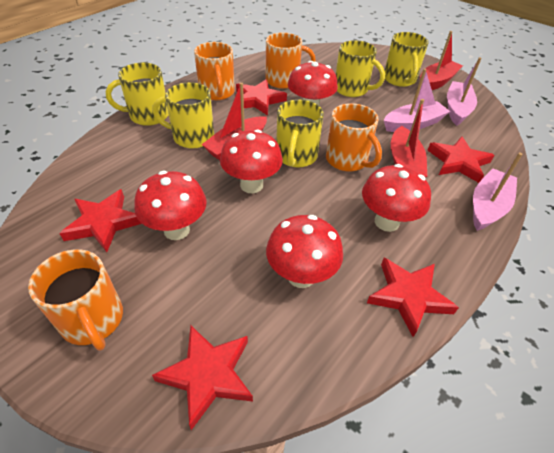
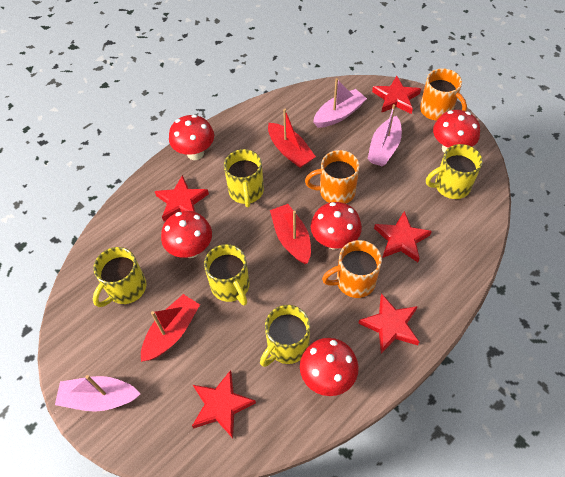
orange mug: [28,249,123,351] [194,42,235,100] [266,33,316,89] [326,103,382,172] = 4 -> [305,150,360,204] [322,240,382,298] [420,68,467,121] = 3

